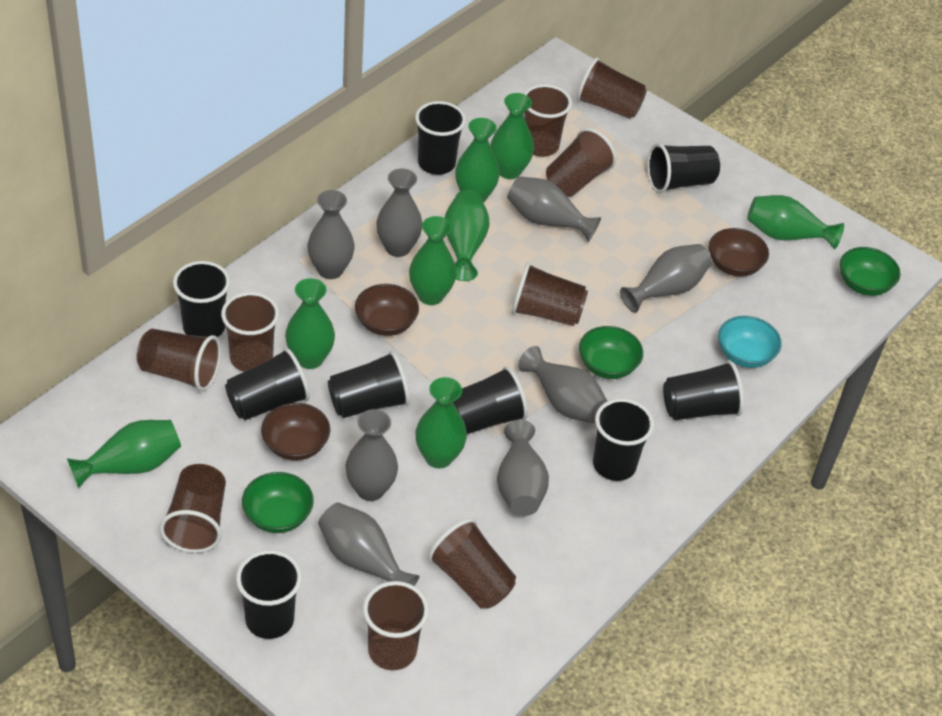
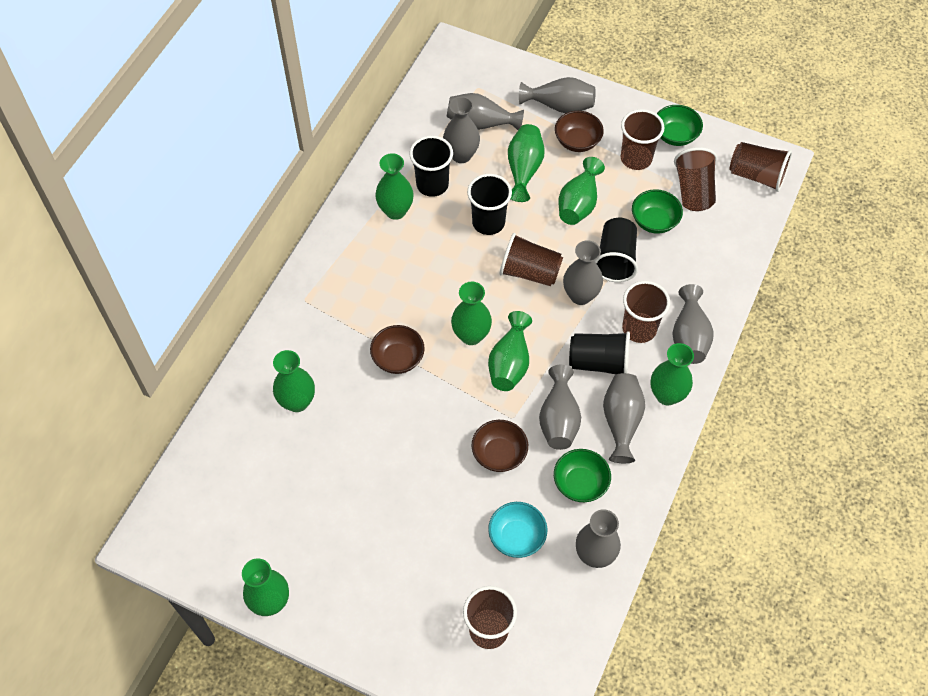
black cup: [173,261,230,337] [225,348,310,420] [236,550,302,639] [328,351,410,418] [415,101,466,175] [453,366,528,434] [593,398,654,481] [647,143,720,193] [663,361,744,420] = 9 -> [409,136,453,197] [467,174,512,235] [569,331,630,374] [595,218,638,282] = 4
brown cup: [137,329,221,391] [160,464,226,553] [221,292,279,372] [363,581,429,670] [428,518,516,609] [511,262,588,326] [524,84,572,157] [546,128,616,197] [577,58,647,119] = 9 -> [463,586,517,649] [499,233,563,286] [621,109,665,170] [622,281,670,343] [674,147,717,211] [730,142,792,192] = 6

